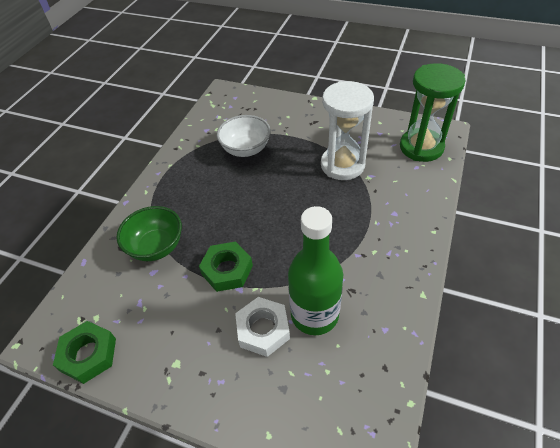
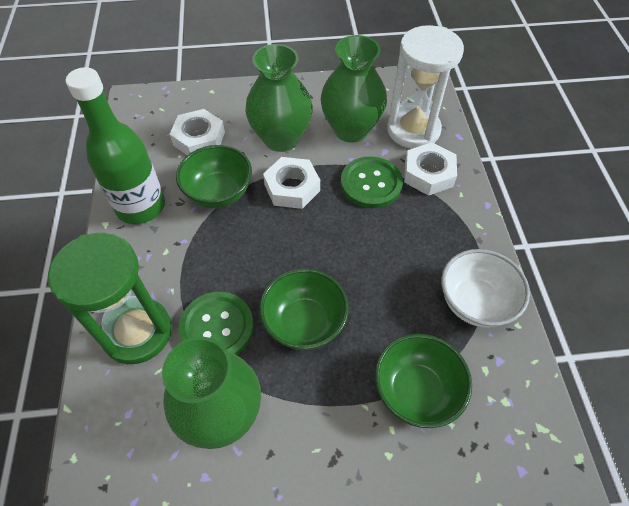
green bowl: [117,206,182,261] = 1 -> [176,145,252,208] [259,269,349,350] [375,334,472,428] = 3
green button: none = 0 -> [178,292,254,355] [341,156,403,208] = 2
green nut: [53,321,116,384] [199,241,253,292] = 2 -> none = 0
green vase: none = 0 -> [162,337,261,449] [245,44,313,152] [321,35,387,143] = 3
white nut: [235,297,290,357] = 1 -> [170,109,225,155] [263,157,320,209] [404,142,457,196] = 3

